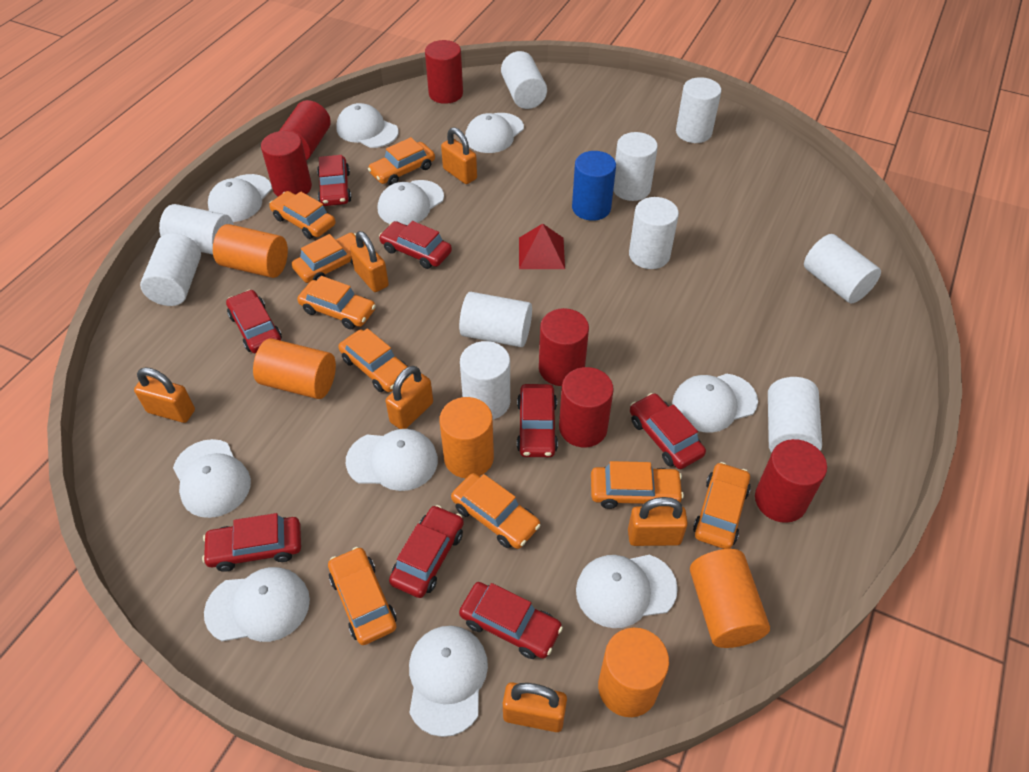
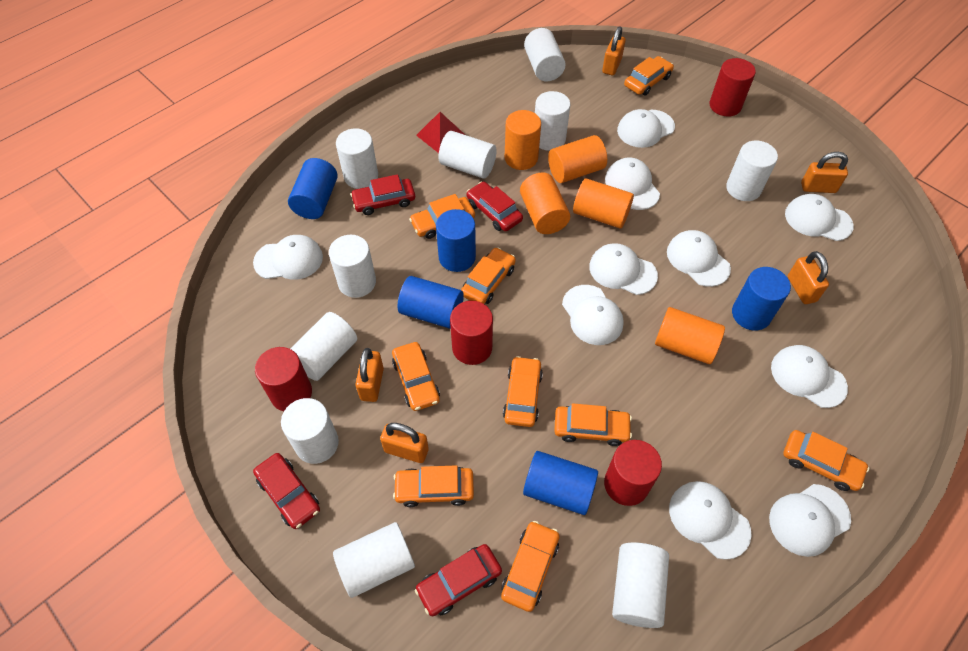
blue cylinder: [572,151,616,221] = 1 -> [288,158,338,219] [398,276,464,329] [436,209,476,272] [523,451,598,515] [732,267,791,331] = 5
orange padlock: [134,367,195,423] [350,231,389,292] [386,366,433,429] [441,127,477,184] [503,682,567,732] [628,497,688,546] = 6 -> [355,348,384,402] [380,423,429,463] [602,27,626,75] [788,251,829,304] [801,152,848,193] = 5
red car: [202,513,301,572] [226,290,282,353] [317,155,352,206] [379,221,452,269] [389,505,464,598] [459,582,563,659] [517,384,558,457] [630,393,706,469] = 8 -> [253,453,320,529] [350,174,415,215] [415,544,502,616] [466,182,523,231] = 4
red cylinder: [261,131,312,197] [279,100,331,160] [425,40,463,104] [539,308,589,386] [559,367,614,447] [755,439,827,523] = 6 -> [255,347,312,411] [450,301,493,365] [604,440,662,506] [710,58,756,117] = 4

